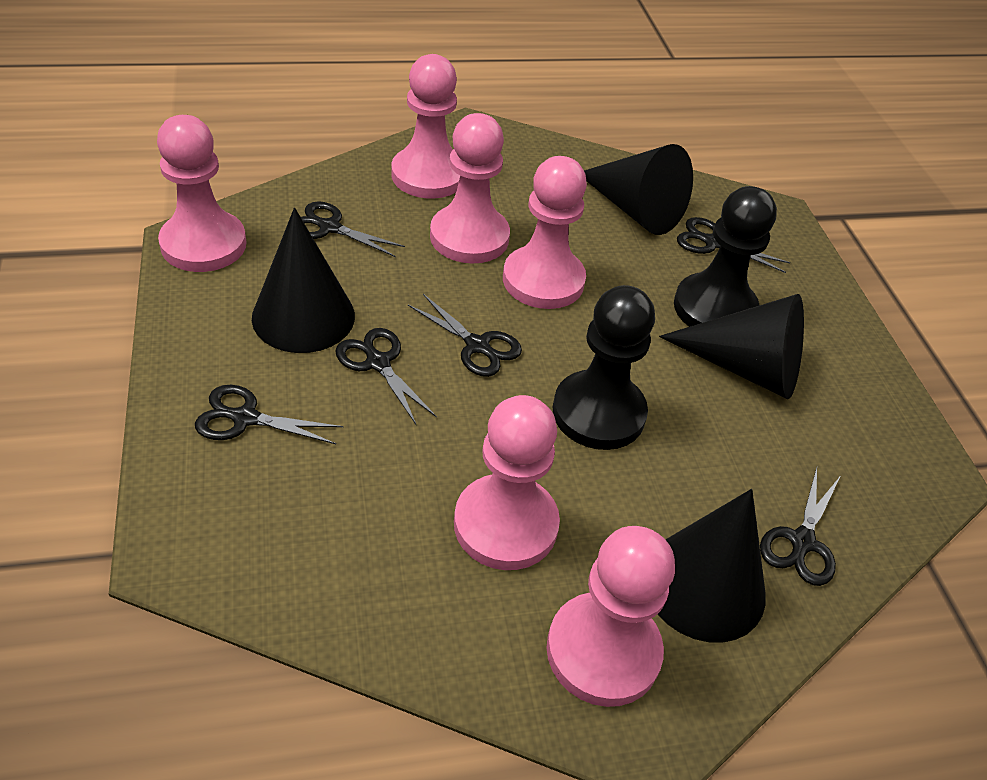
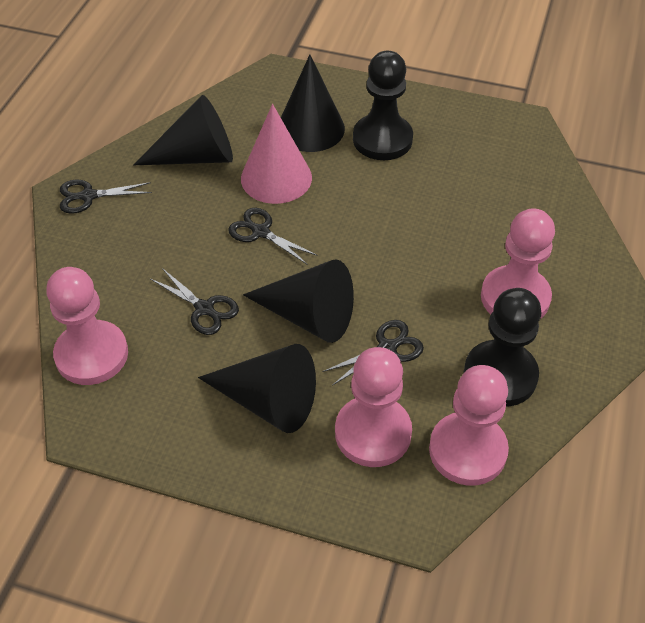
black scissors: [195,385,343,444] [301,201,405,257] [335,328,437,424] [408,294,522,377] [677,217,791,273] [760,467,840,586] = 6 -> [60,180,152,214] [150,268,239,335] [228,208,318,265] [322,320,424,386] = 4
pink cone: none = 0 -> [241,104,312,204] = 1
pink pawn: [157,115,246,272] [391,54,460,199] [430,113,510,264] [454,395,560,570] [503,156,587,309] [546,526,675,707] = 6 -> [46,267,128,385] [335,347,412,467] [429,365,509,486] [481,209,555,319] = 4

